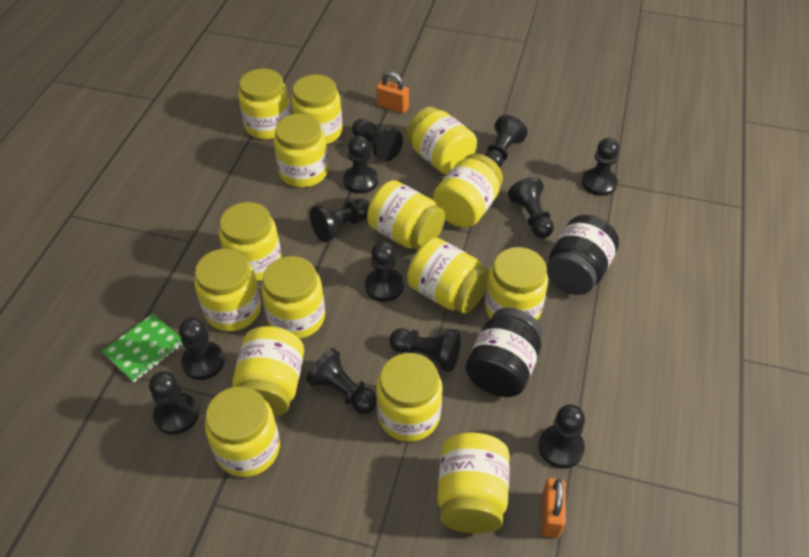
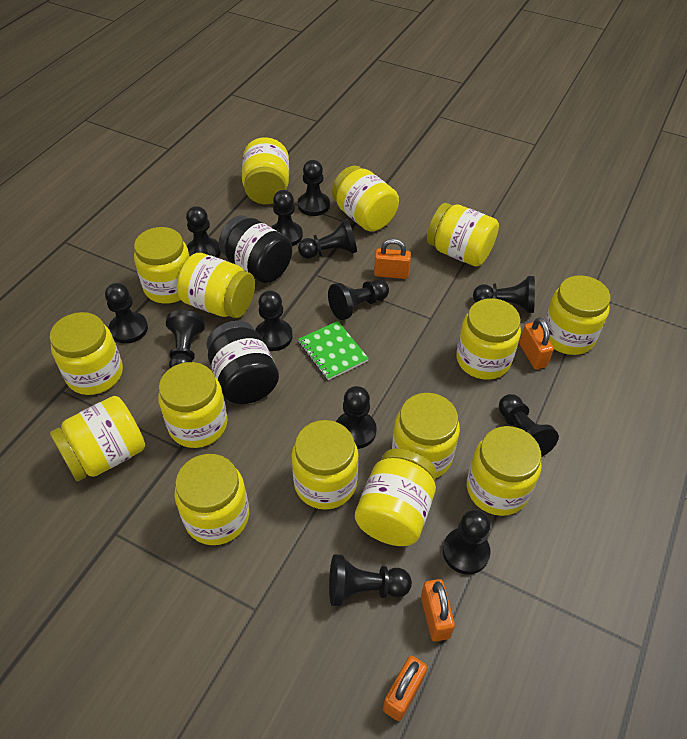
black pawn: [149,371,199,435] [179,318,225,380] [306,348,377,414] [310,199,370,242] [343,136,378,194] [352,119,403,162] [365,241,404,302] [389,328,461,372] [485,115,528,168] [508,177,554,238] [539,404,585,468] [582,138,619,196] = 12 -> [105,283,148,344] [166,310,205,369] [186,206,221,258] [255,290,293,351] [271,190,303,246] [298,160,330,216] [298,219,357,259] [328,279,389,320] [329,554,412,606] [336,386,377,449] [443,509,491,575] [473,276,535,313] [499,394,559,457] = 13
orange padlock: [376,72,409,113] [541,478,566,538] = 2 -> [374,238,411,279] [383,656,428,721] [421,579,455,642] [519,317,554,369] = 4

